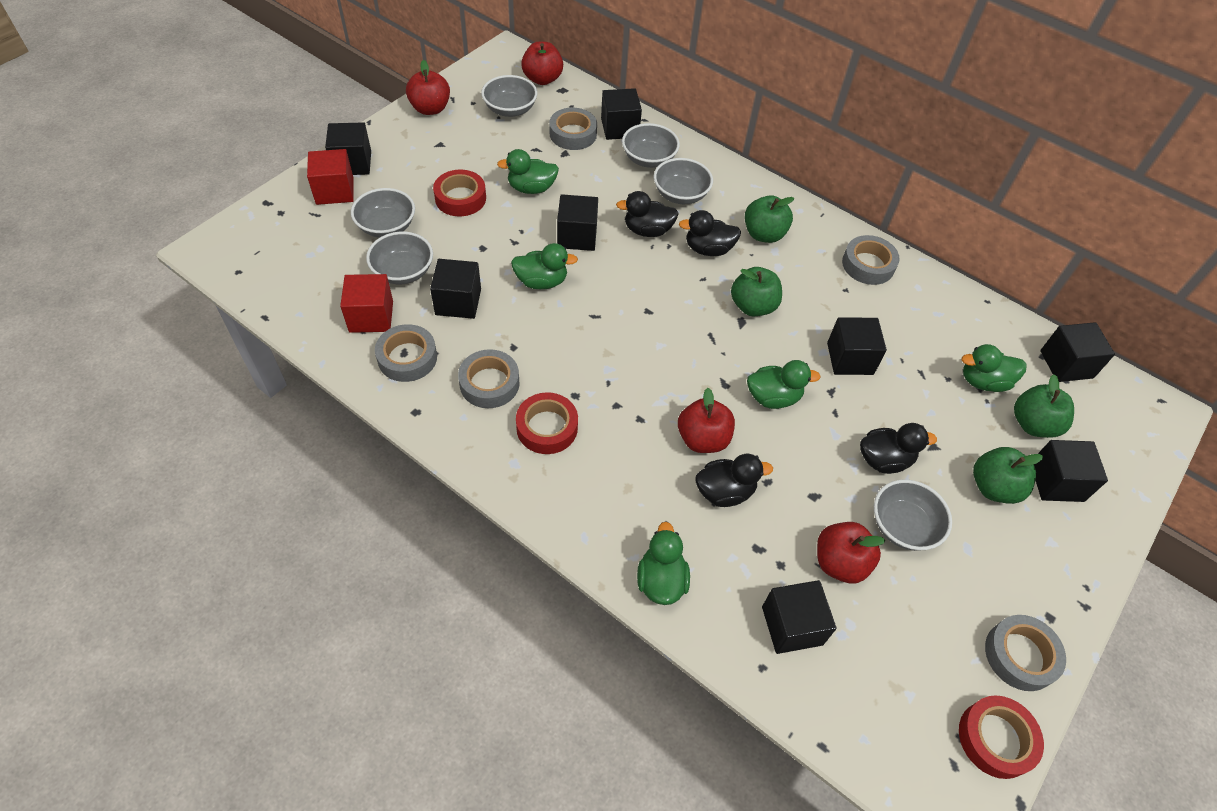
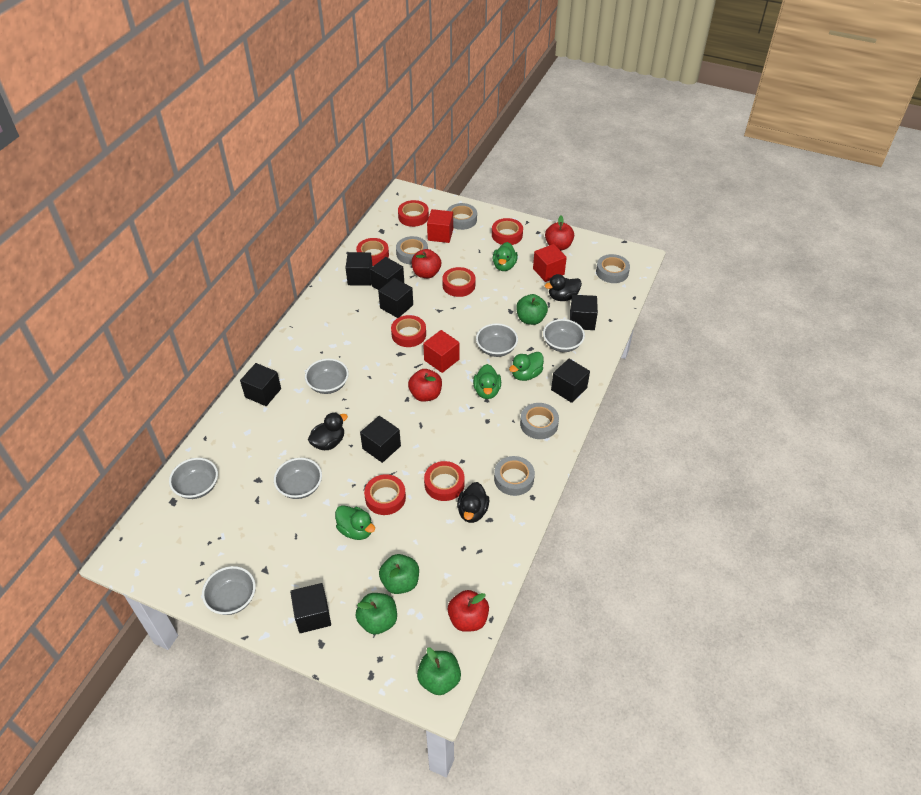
black duck: [616,191,679,237] [679,210,741,256] [696,454,773,507] [860,423,937,474] = 4 -> [308,412,348,450] [457,482,489,523] [545,274,582,301] = 3
green duck: [497,149,559,194] [511,243,578,289] [637,522,690,605] [747,360,821,409] [962,344,1027,392] = 5 -> [335,505,375,540] [473,364,501,399] [493,242,518,271] [509,352,544,381] = 4
red cube: [307,149,354,205] [340,274,393,333] = 2 -> [423,330,460,373] [427,209,453,243] [533,244,567,282] = 3
red tape: [433,170,486,216] [516,392,578,454] [959,695,1044,779] = 3 -> [356,238,389,266] [364,474,406,515] [391,315,426,347] [398,200,429,227] [424,461,465,501] [442,267,475,297] [492,218,523,245] = 7

